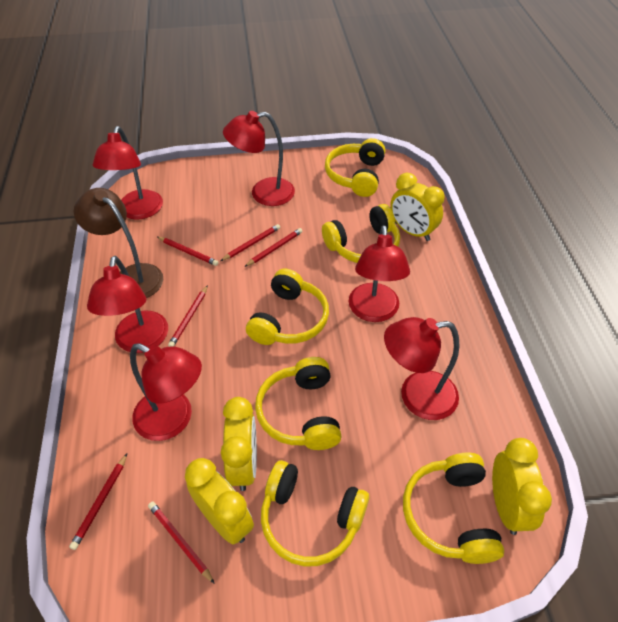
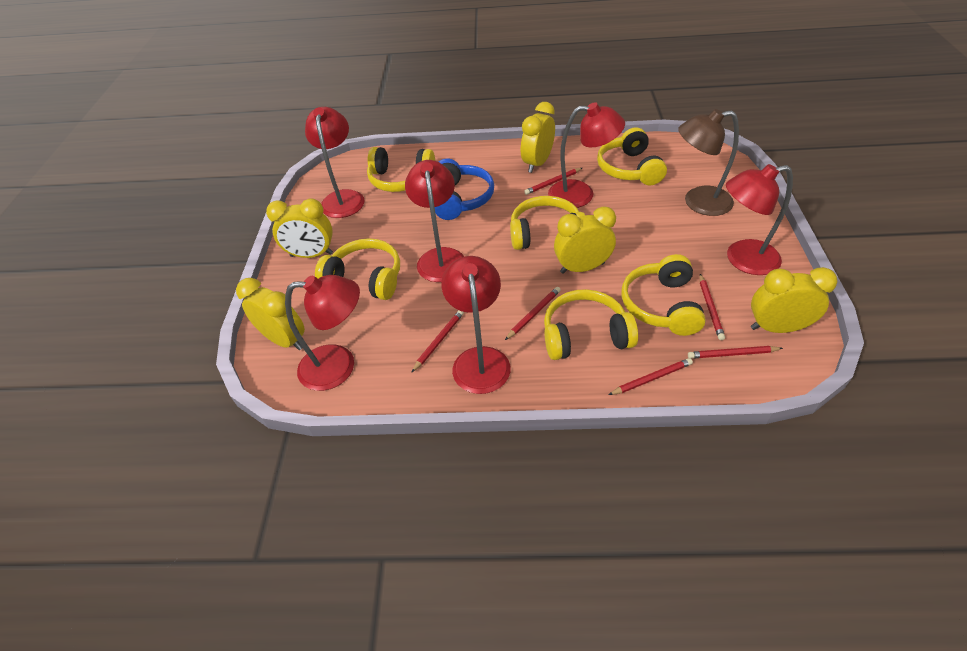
blue headphones: none = 0 -> [435,158,494,220] = 1
yellow clock: [185,458,254,545] [221,397,257,491] [390,173,445,241] [492,438,552,535] = 4 -> [236,278,305,350] [266,198,333,258] [521,102,555,173] [554,206,616,274] [751,267,837,333] = 5

